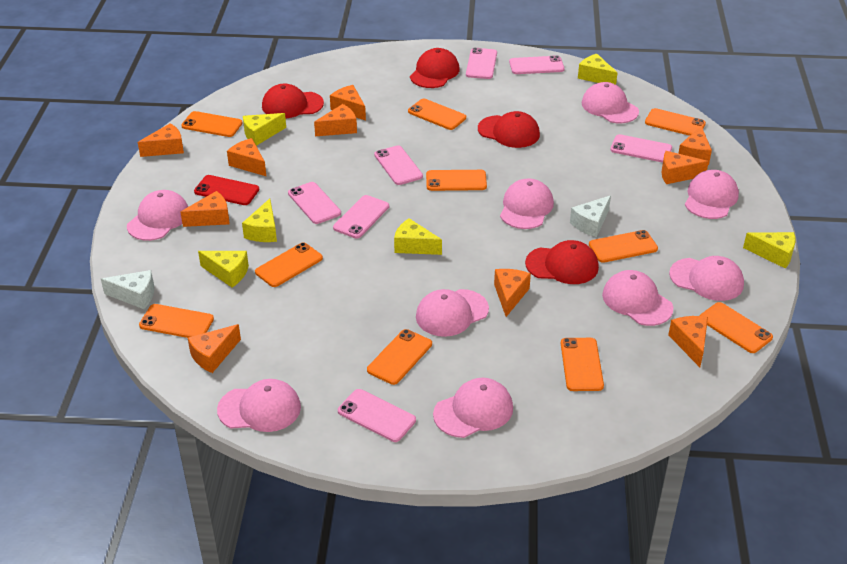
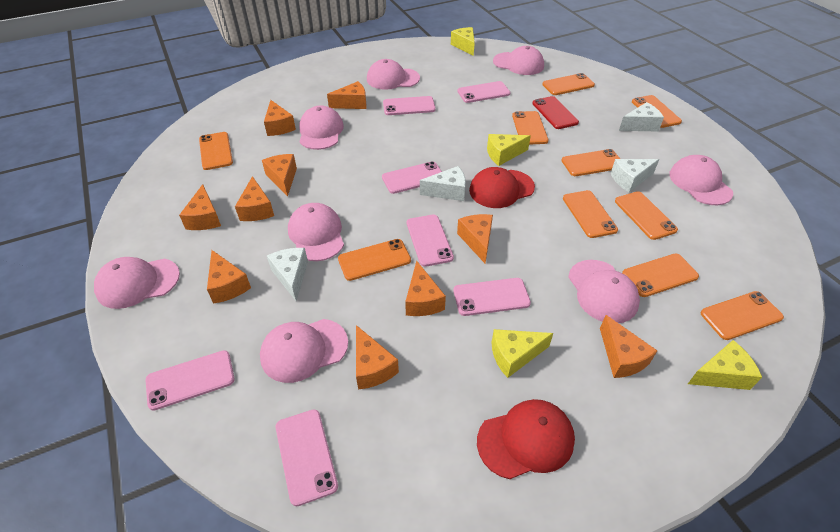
pink cap: [127,190,188,241] [217,379,301,432] [416,289,489,337] [433,378,513,438] [500,179,554,229] [582,82,639,123] [602,270,673,326] [669,256,744,301] [685,170,739,219] = 9 -> [94,257,180,309] [260,319,348,383] [288,203,344,261] [299,105,344,150] [367,59,420,90] [493,46,544,75] [568,260,640,323] [669,155,733,205] = 8
red cap: [262,84,324,118] [410,48,460,88] [478,111,540,148] [525,240,599,284] = 4 -> [469,167,535,208] [477,399,575,479] = 2
white cheese: [101,270,154,309] [570,195,611,237] = 2 -> [267,248,308,301] [420,166,466,201] [610,159,659,192] [619,102,664,132] = 4
yellow cheese: [198,251,249,288] [242,198,277,242] [243,113,286,146] [394,218,442,255] [578,54,617,85] [743,232,796,269] = 6 -> [451,27,475,56] [487,134,531,166] [491,329,553,378] [688,340,762,390] = 4

